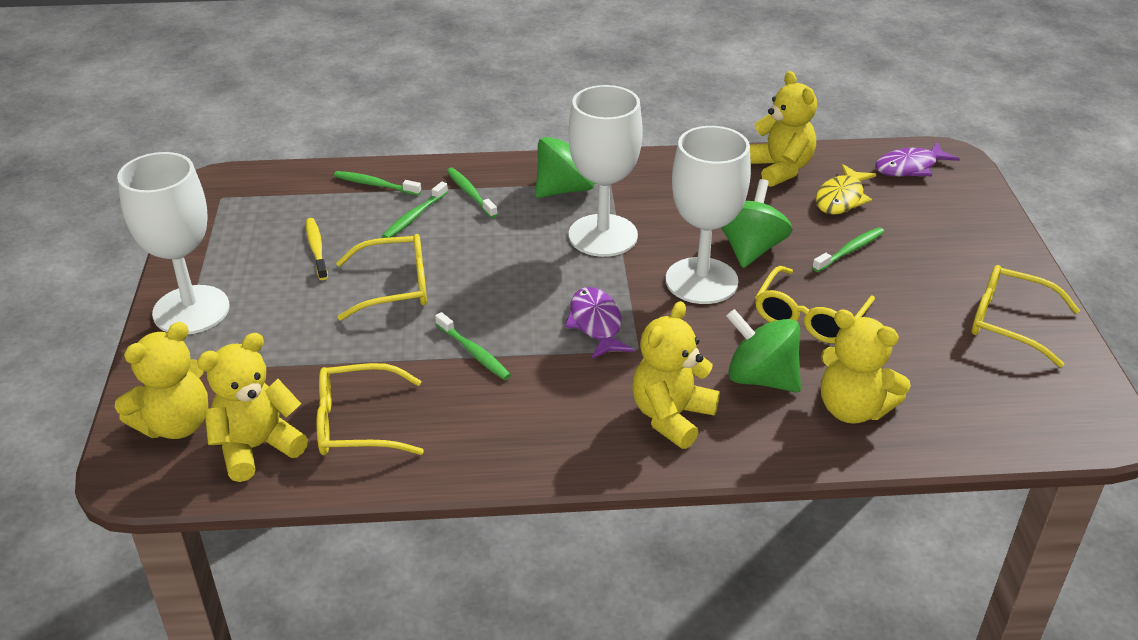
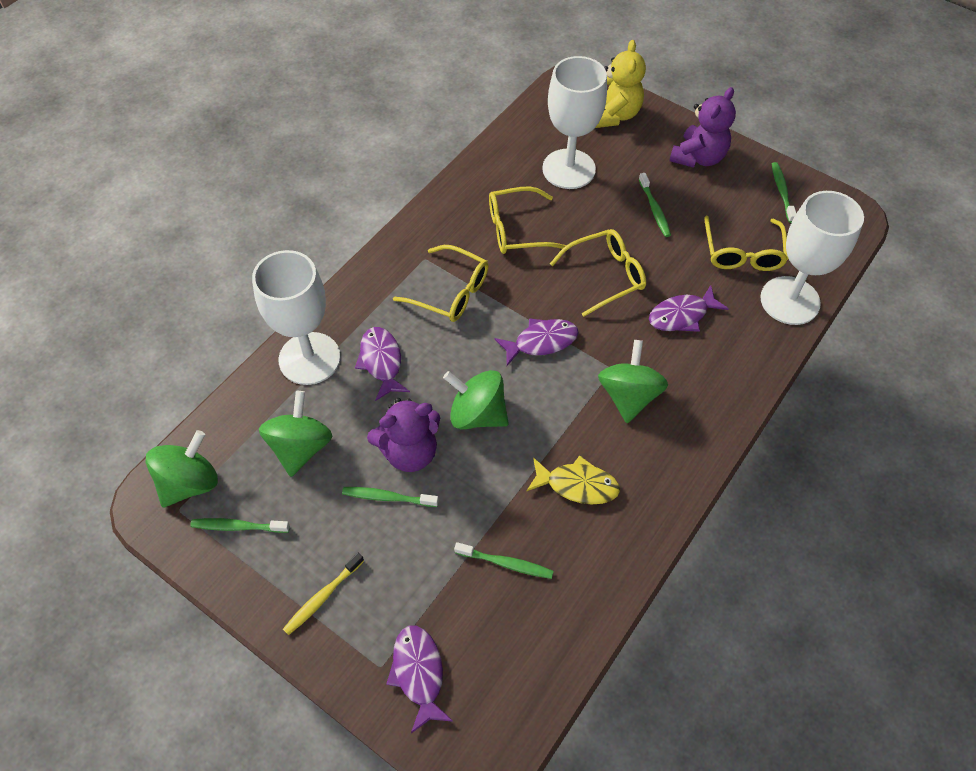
green spinning top: [535,137,595,198] [721,179,793,268] [726,309,801,393] = 3 -> [145,430,218,507] [259,391,333,477] [443,370,509,430] [598,340,668,423] = 4
purple fish: [565,287,634,359] [875,142,960,176] = 2 -> [355,327,410,401] [386,626,453,733] [495,318,578,366] [649,285,729,332] = 4
purple teddy bear: none = 0 -> [367,398,440,472] [669,87,736,168] = 2
yellow teddy bear: [115,322,208,439] [197,333,308,482] [632,301,720,449] [750,71,817,187] [821,309,911,424] = 5 -> [595,40,646,128] = 1

